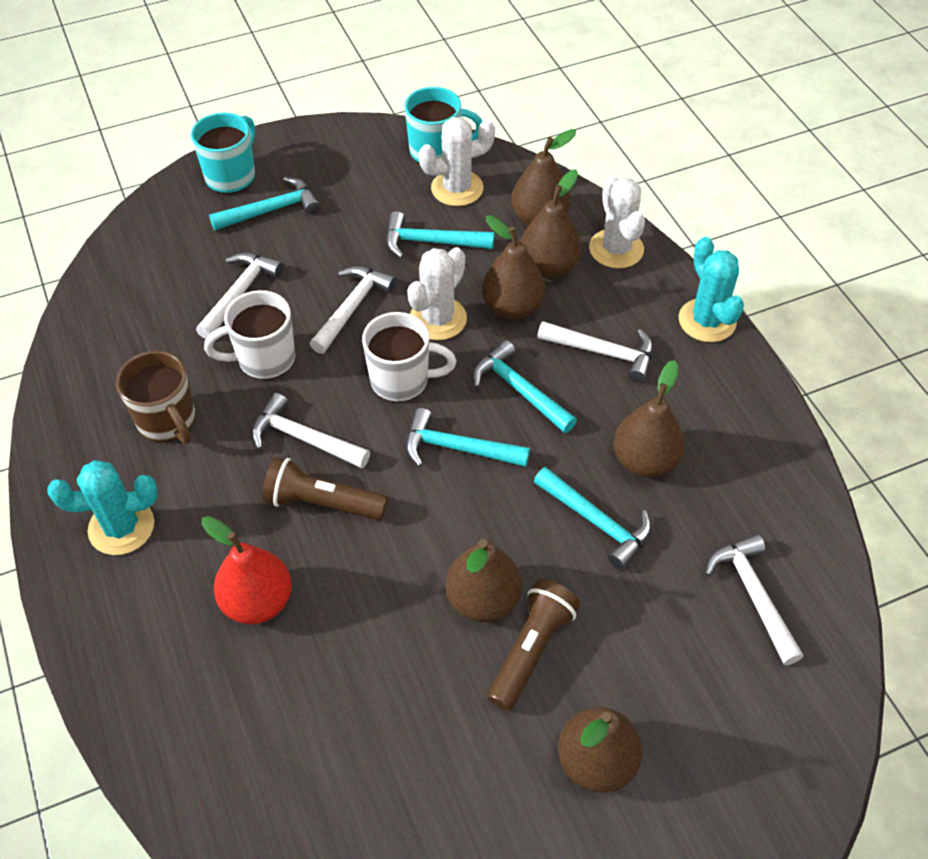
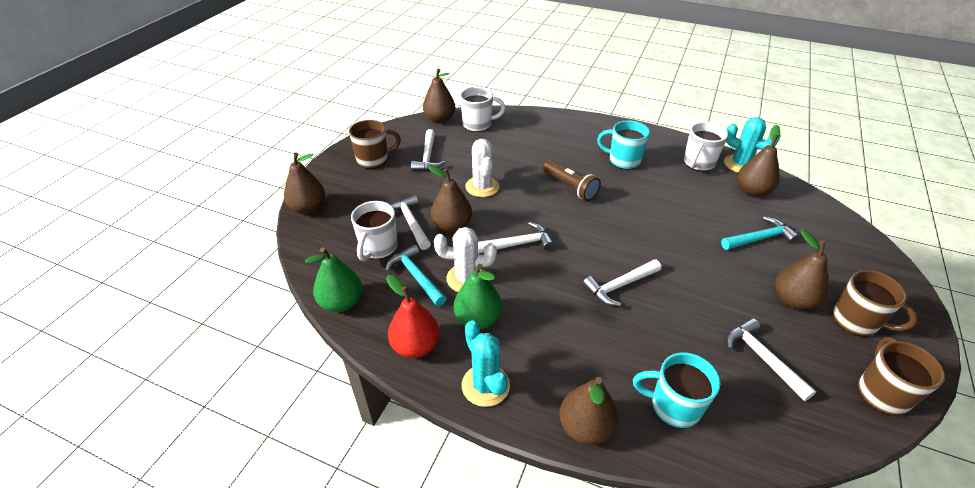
brown flashlight: [262,457,388,520] [487,579,580,711] = 2 -> [543,160,601,201] = 1
brown mug: [116,351,196,444] = 1 -> [349,120,401,169] [832,270,918,337] [858,337,945,416] = 3
green pear: none = 0 -> [305,247,362,312] [454,264,502,329] = 2
turquoise hammer: [209,177,321,230] [386,211,494,258] [406,408,530,467] [472,340,577,433] [534,467,652,570] = 5 -> [385,244,447,306] [721,216,800,250] = 2
white cactus: [407,247,467,340] [419,117,495,206] [589,176,645,269] = 3 -> [434,227,497,292] [465,139,499,197] = 2
white mug: [204,290,295,380] [362,312,457,402] = 2 -> [351,201,397,261] [460,87,505,132] [684,122,728,171] = 3

